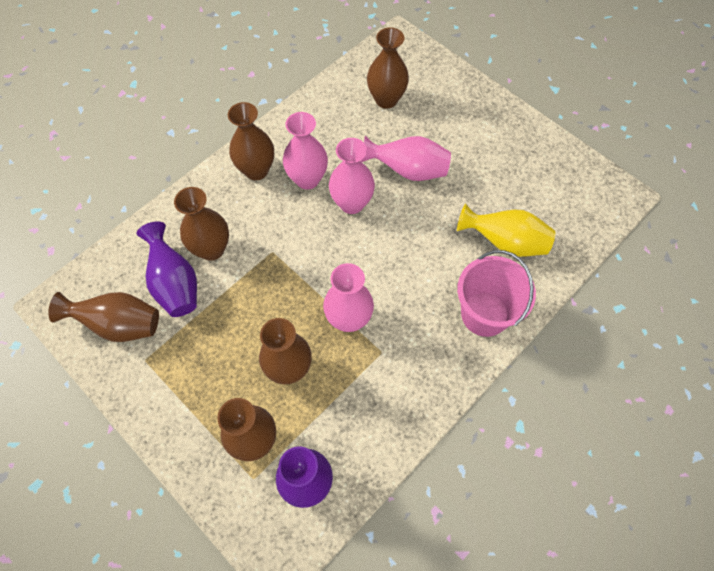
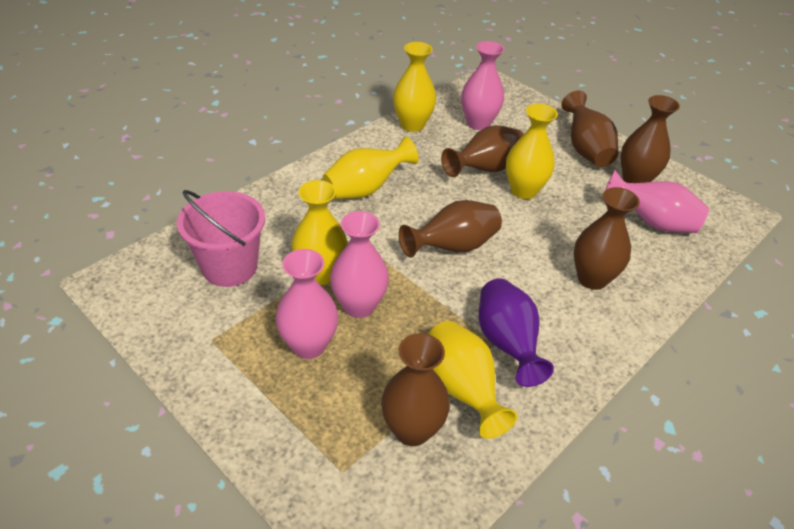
purple vase: [137,221,197,317] [276,446,333,508] = 2 -> [479,278,554,387] = 1
yellow vase: [457,203,555,257] = 1 -> [291,180,348,285] [323,137,419,199] [393,42,436,132] [429,321,517,439] [506,104,558,199] = 5

